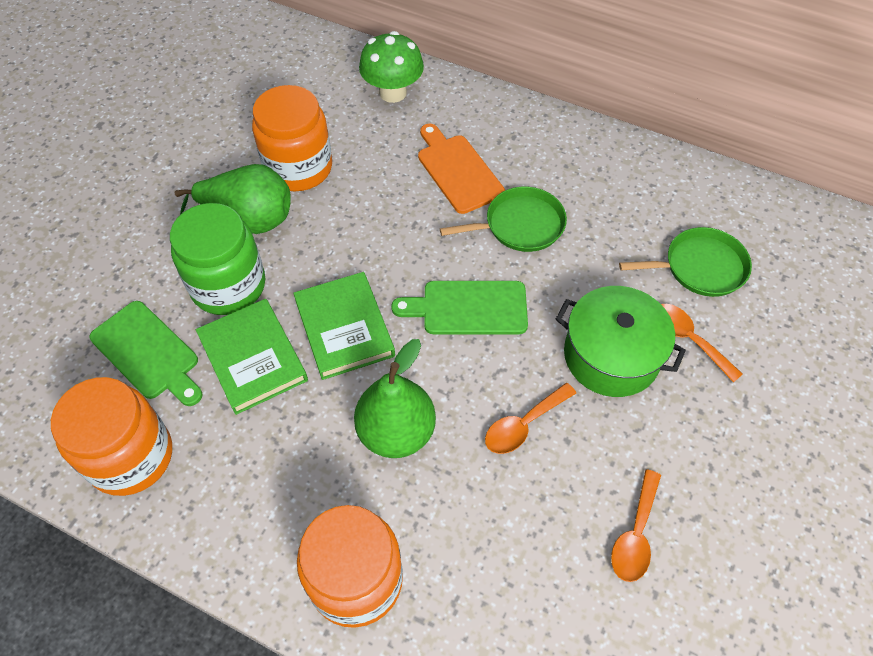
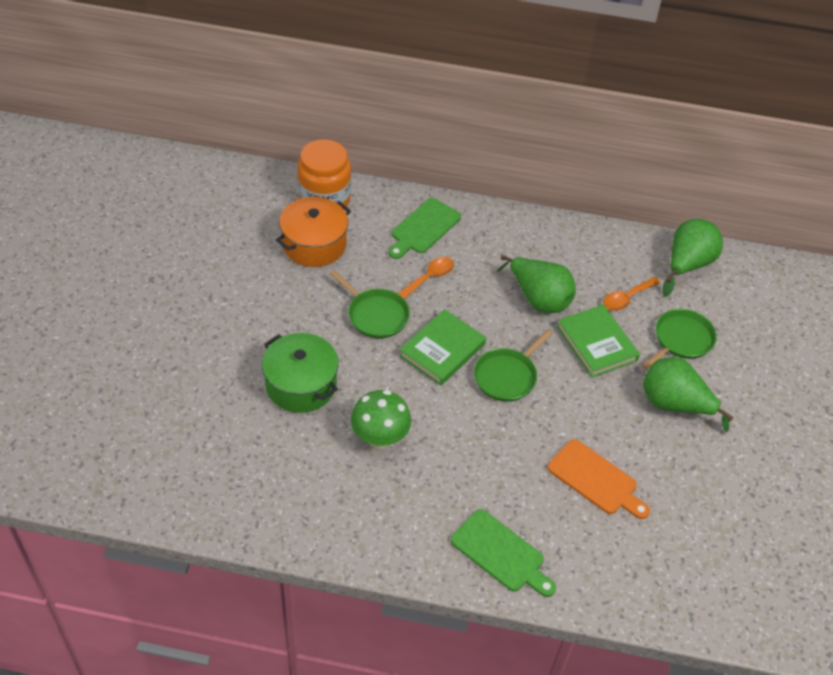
green jar: [170,203,265,315] = 1 -> none = 0
green pan: [440,187,567,252] [619,227,752,297] = 2 -> [330,270,410,338] [474,330,552,402] [642,309,717,369] = 3
green pear: [175,164,291,234] [354,339,436,458] = 2 -> [496,255,576,313] [643,357,734,432] [663,219,723,297] = 3
orange jar: [51,377,172,496] [252,85,332,191] [297,505,403,628] = 3 -> [297,139,351,207] = 1
orange pot: none = 0 -> [276,197,351,267] = 1
orange spoon: [485,383,576,454] [611,469,661,582] [661,304,743,383] = 3 -> [397,257,454,299] [603,277,660,311] = 2

